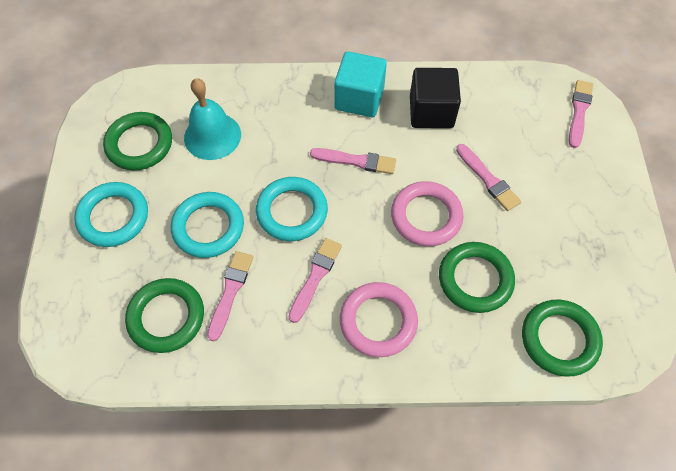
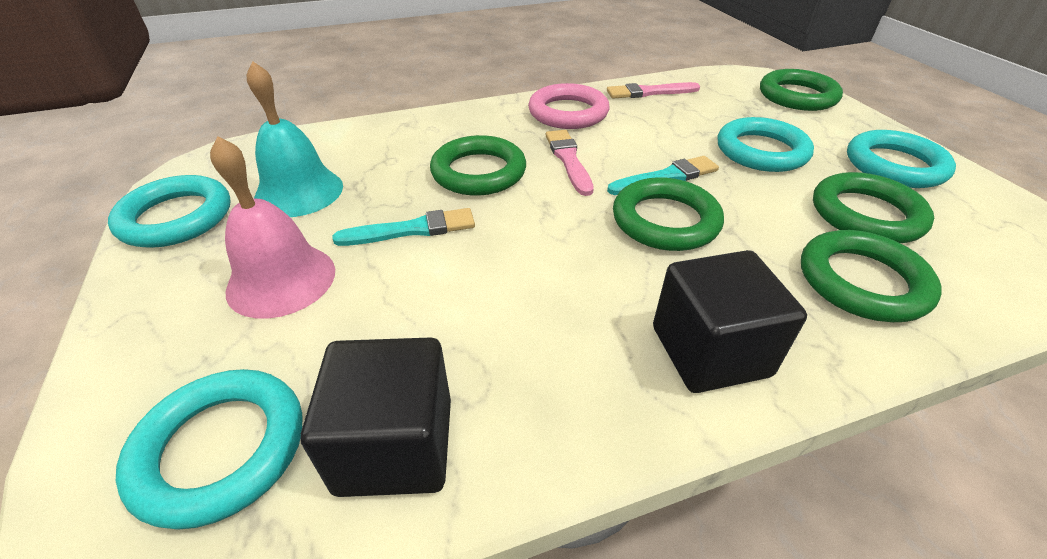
black cube: [410,68,461,128] = 1 -> [301,337,451,497] [653,250,807,393] = 2
green ring: [103,112,172,170] [125,278,204,353] [439,242,515,313] [522,300,603,377] = 4 -> [430,135,526,195] [613,177,724,251] [760,69,843,111] [801,230,942,322] [813,172,934,243] = 5
pink bell: none = 0 -> [210,136,335,319] = 1
pink brush: [207,251,253,341] [288,238,342,323] [310,148,396,174] [456,144,521,211] [569,80,593,148] = 5 -> [546,130,594,196] [607,82,700,98] = 2
pink ring: [340,282,418,357] [391,181,464,246] = 2 -> [528,83,609,129] = 1
turquoise brush: none = 0 -> [332,208,475,246] [607,156,719,195] = 2
turquoise cube: [334,51,387,117] = 1 -> none = 0
turquoise ring: [74,182,148,247] [171,192,244,258] [256,177,328,241] = 3 -> [108,175,231,248] [116,369,302,530] [718,117,814,172] [847,130,956,188] = 4

